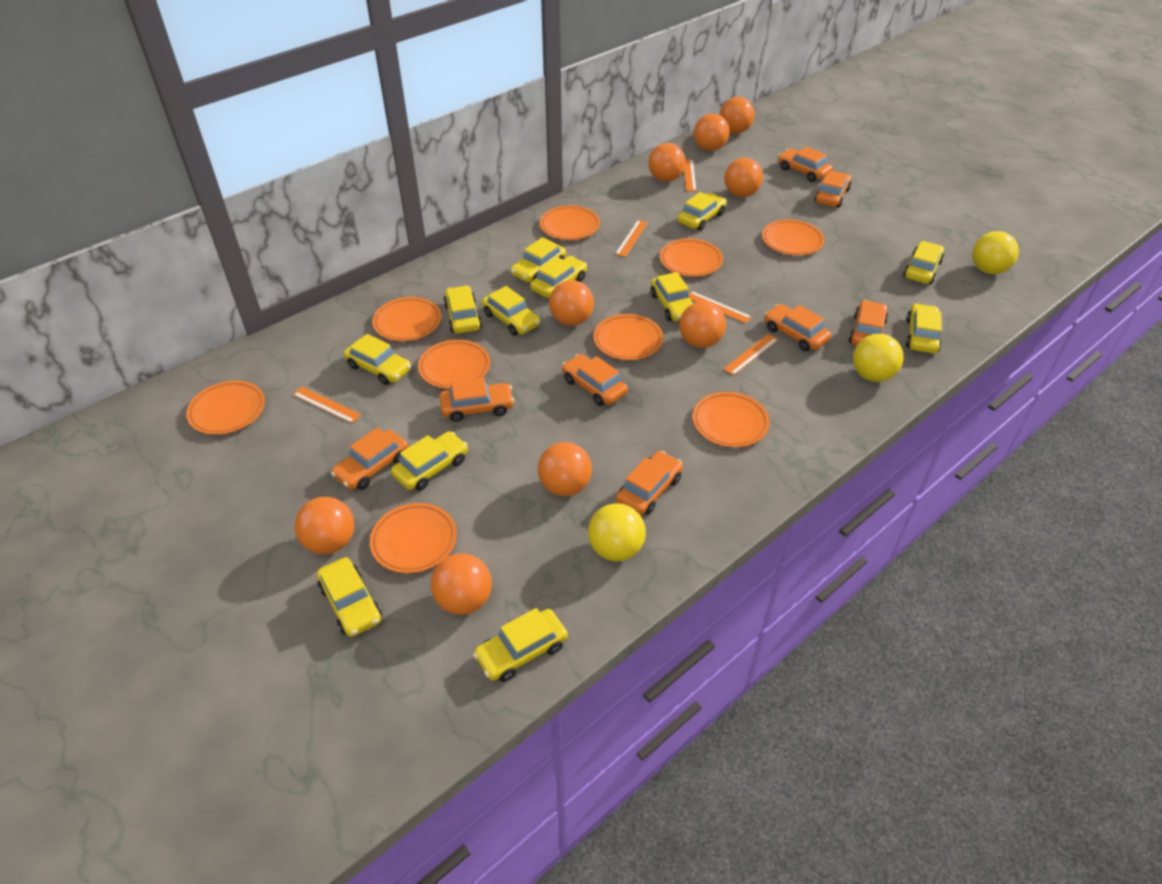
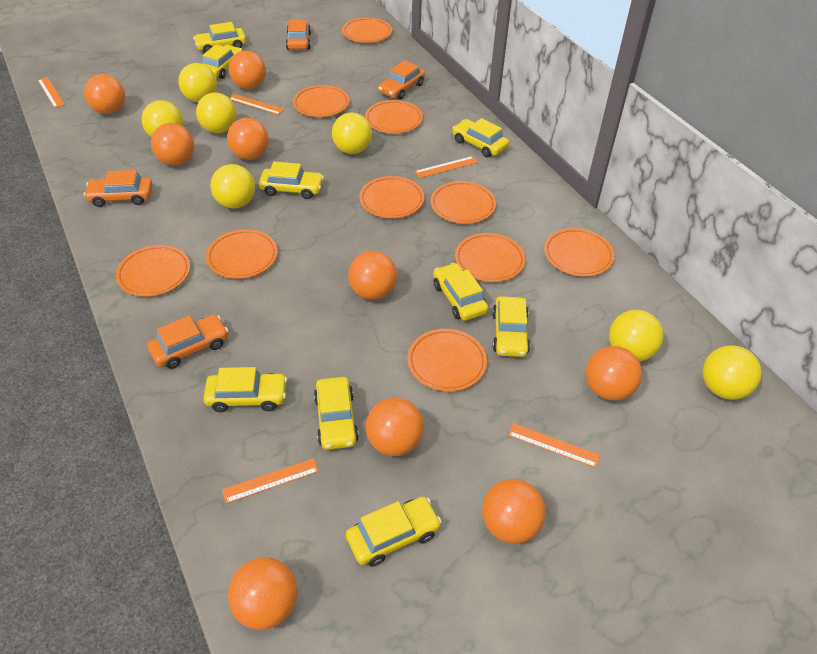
orange car: [331,428,408,490] [439,378,514,422] [562,354,628,406] [616,451,683,515] [764,304,831,351] [778,146,833,182] [814,171,851,208] [849,300,888,346] = 8 -> [84,170,152,207] [147,314,228,369] [286,20,311,50] [378,60,425,100] = 4
orange plate: [186,381,265,435] [370,503,457,573] [372,297,441,341] [418,340,490,389] [540,205,600,240] [594,314,663,360] [660,239,723,276] [693,392,770,447] [762,219,824,256] = 9 -> [116,245,190,297] [206,229,278,279] [293,85,350,117] [342,18,392,43] [359,176,424,218] [365,100,423,134] [407,329,487,392] [431,181,496,224] [455,233,526,282] [544,228,614,276] = 10
yellow ball: [588,503,646,562] [853,334,903,382] [972,231,1019,274] = 3 -> [142,100,183,138] [178,63,217,102] [196,92,237,133] [211,164,255,209] [332,112,372,154] [609,310,663,362] [703,345,762,400] = 7
yellow car: [317,557,382,637] [344,334,411,385] [391,431,468,491] [444,285,482,334] [473,608,568,682] [482,286,540,336] [511,237,566,283] [530,256,587,298] [650,272,694,321] [677,192,727,231] [903,241,944,284] [906,303,942,353] = 12 -> [193,22,246,53] [203,45,243,79] [203,367,287,412] [259,162,324,199] [314,377,359,450] [346,497,442,567] [433,263,489,321] [452,118,509,157] [492,296,530,357] = 9

